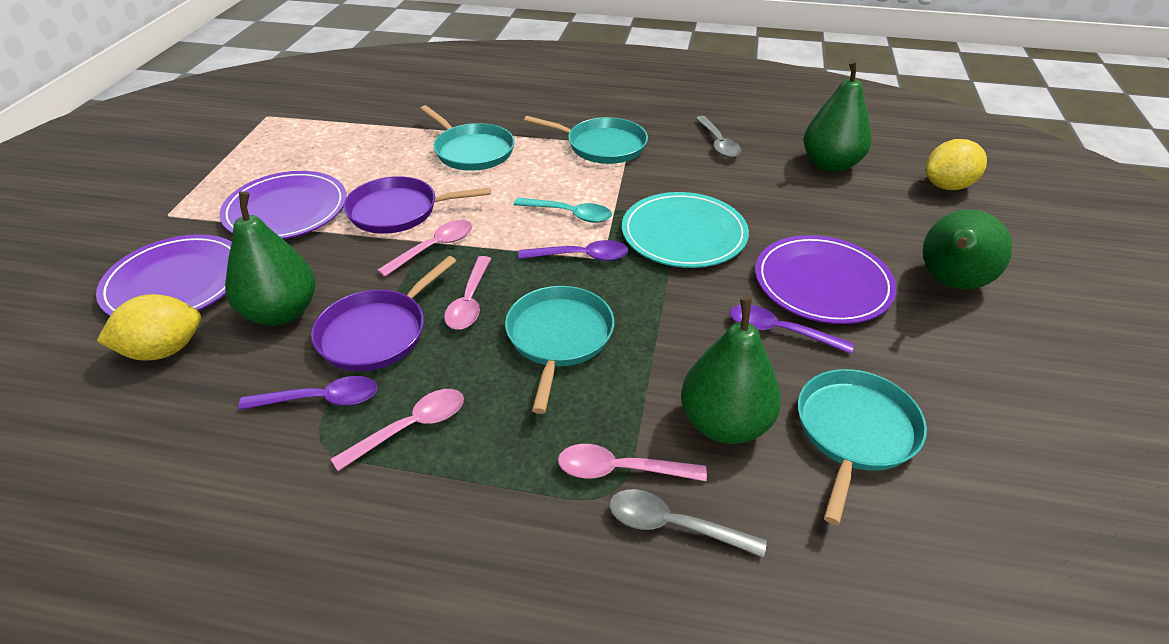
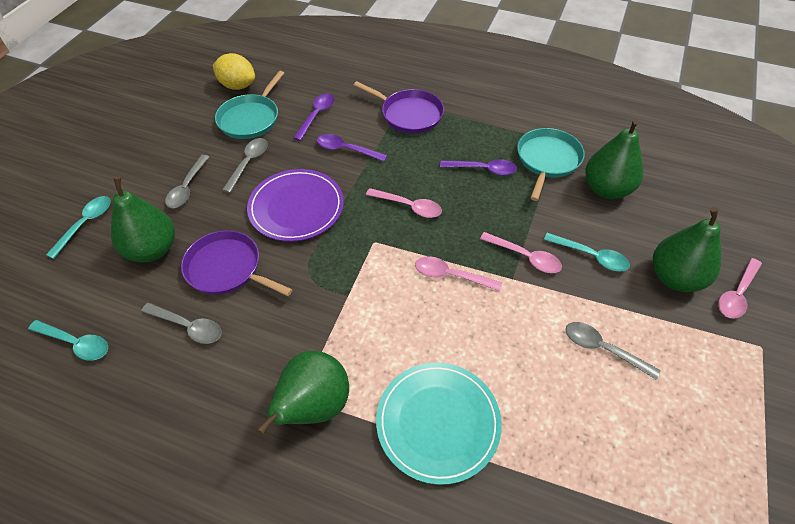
grey spoon: [609,489,767,558] [696,116,741,158] = 2 -> [141,303,222,344] [165,155,209,208] [222,138,268,193] [566,322,661,380] = 4
purple plate: [96,234,232,316] [219,171,347,239] [755,235,897,324] = 3 -> [247,169,344,242] = 1
turquoise pan: [420,105,515,171] [505,286,614,414] [524,116,648,164] [798,369,927,525] = 4 -> [215,71,284,139] [517,128,585,201] = 2
turquoise spoon: [514,198,612,223] = 1 -> [28,320,108,361] [46,196,111,259] [544,233,630,272] = 3
yellow lemon: [97,294,201,361] [925,139,987,190] = 2 -> [213,53,255,90] = 1

